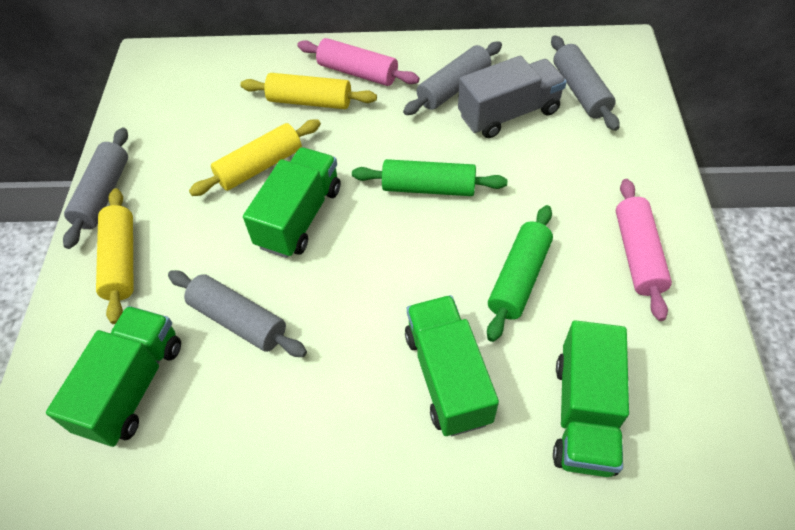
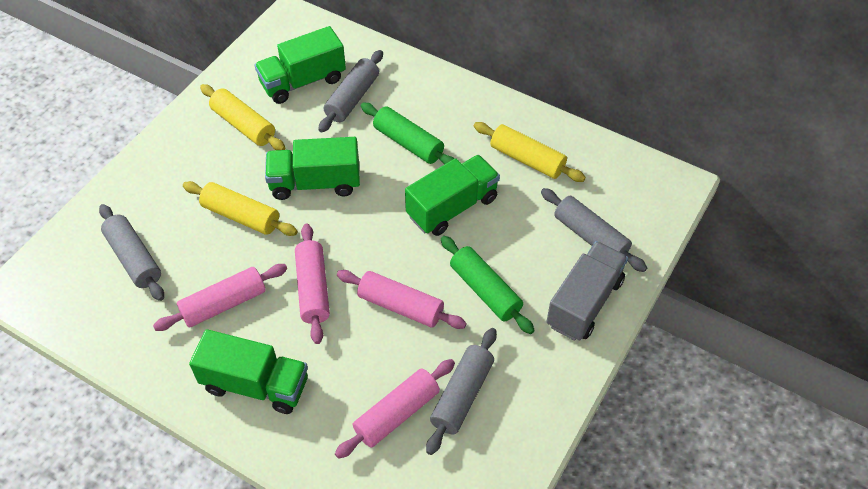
pink rolling pin: [297,38,419,86] [616,179,672,321] = 2 -> [153,264,287,331] [295,224,330,344] [335,359,455,459] [337,270,467,329] = 4

